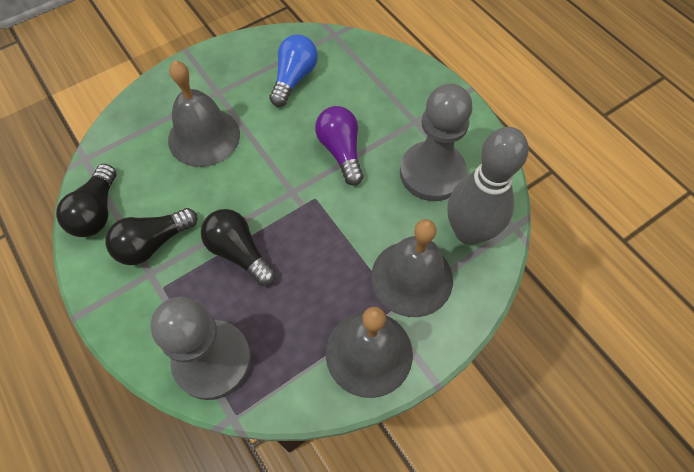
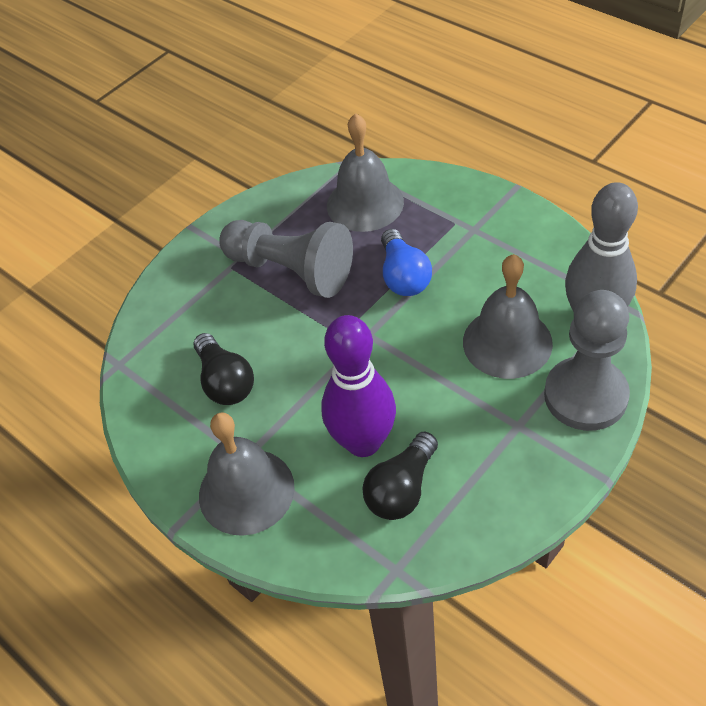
black light bulb: [56,164,116,237] [106,208,198,265] [201,209,276,286] = 3 -> [193,333,254,405] [362,432,438,520] = 2
purple bowling pin: none = 0 -> [321,315,396,457] = 1
purple light bulb: [315,106,363,186] = 1 -> none = 0

